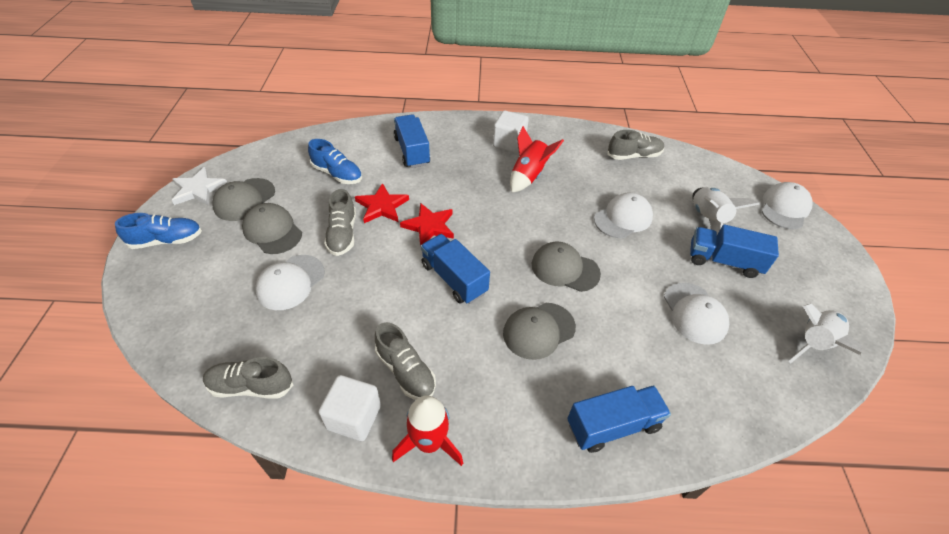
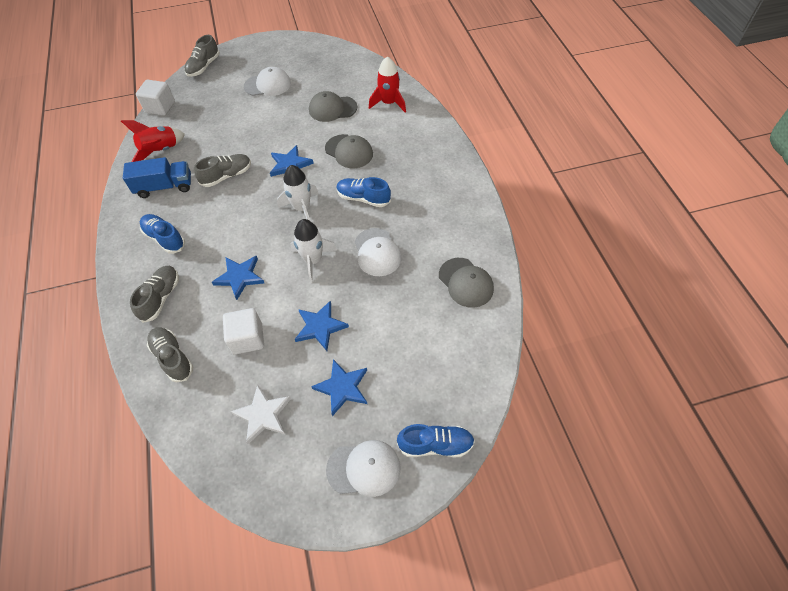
blue shoe: [115,213,202,249] [308,139,362,184] = 2 -> [140,214,185,254] [336,177,391,207] [397,424,475,457] = 3
blue star: none = 0 -> [212,256,264,300] [270,145,314,177] [295,301,349,351] [311,359,367,416] = 4
blue truck: [394,114,430,168] [421,234,490,304] [567,385,671,453] [690,224,779,278] = 4 -> [123,157,191,198] = 1
grey cap: [212,178,275,221] [242,203,302,254] [503,303,576,360] [532,242,601,292] = 4 -> [309,91,357,122] [325,134,373,168] [439,258,494,308] = 3
red star: [355,183,409,223] [400,203,454,247] = 2 -> none = 0
white cap: [255,255,325,310] [594,193,653,238] [664,283,729,345] [762,182,813,229] = 4 -> [244,67,291,96] [326,440,401,497] [355,228,401,276] = 3

